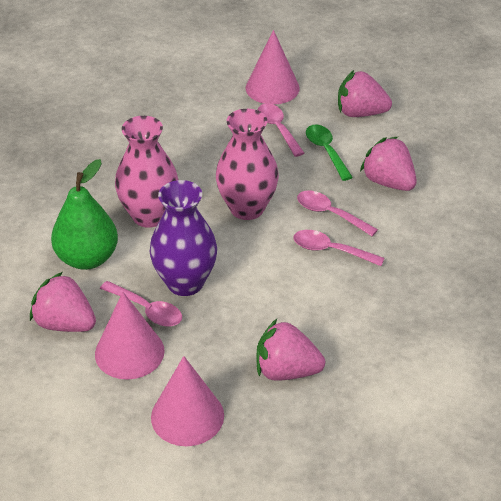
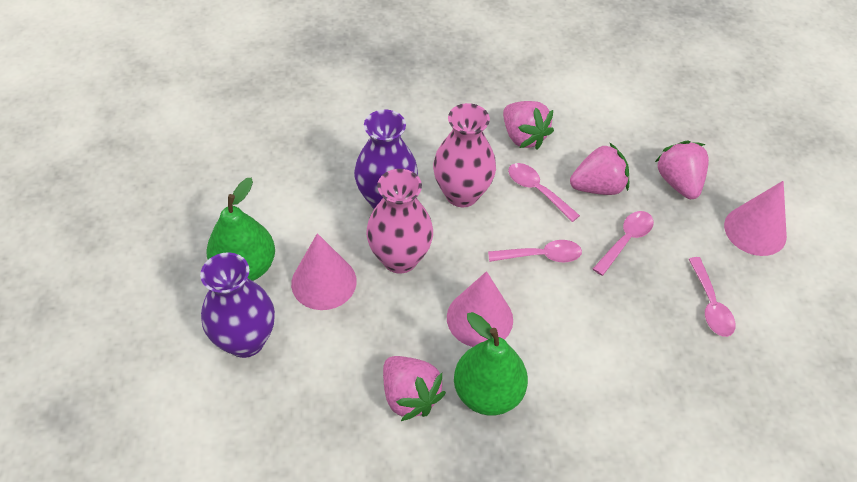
green pear: [51,159,118,270] = 1 -> [206,178,275,281] [454,312,528,415] = 2
green spoon: [306,124,353,181] = 1 -> none = 0
purple vase: [149,180,217,296] = 1 -> [200,253,275,358] [354,109,418,209] = 2

